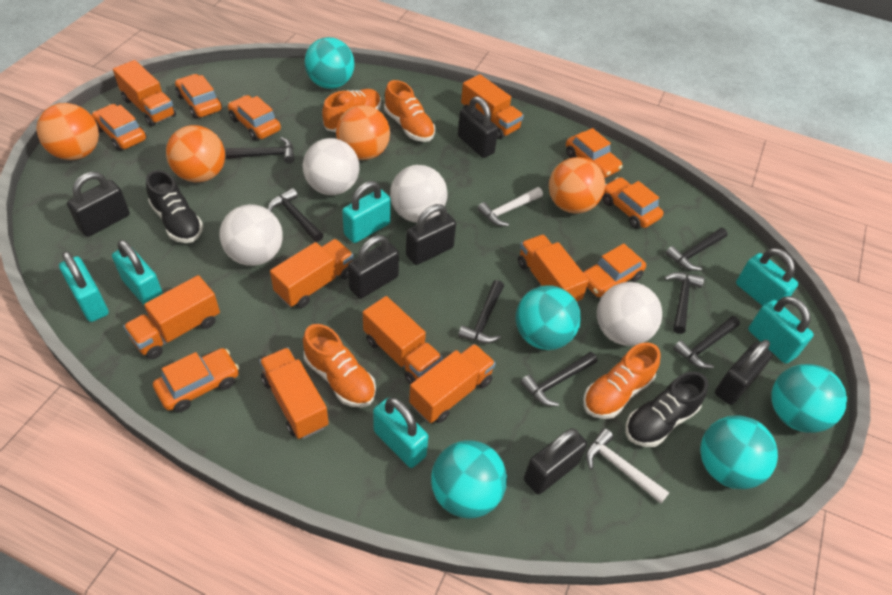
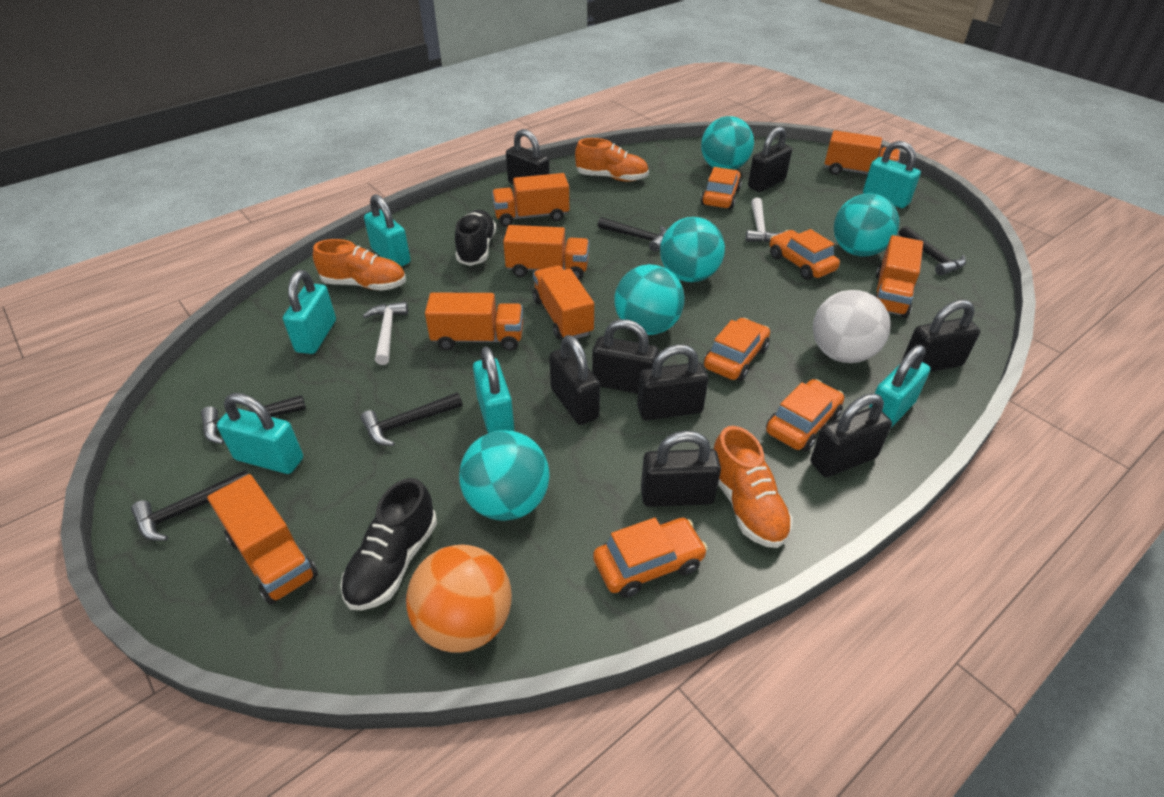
black hammer: [225,137,295,164] [268,188,323,242] [458,280,504,344] [520,352,597,406] [664,272,704,334] [665,228,727,271] [673,316,740,368] = 7 -> [131,470,248,541] [201,395,306,444] [361,392,462,446] [598,217,667,252] [899,226,966,275] = 5
black padlock: [67,172,130,237] [348,235,399,299] [406,204,456,265] [458,96,498,158] [524,428,587,495] [715,340,773,405] = 6 -> [506,129,550,184] [549,335,600,425] [592,319,659,394] [637,344,709,420] [641,431,721,507] [748,126,792,192] [811,393,892,477] [902,300,980,372] = 8
orange ball: [37,103,99,160] [166,125,225,183] [336,105,390,160] [549,157,605,214] = 4 -> [406,545,512,653] = 1
orange car: [92,104,147,151] [153,348,239,413] [175,74,222,118] [228,95,281,141] [566,128,623,178] [583,243,646,297] [603,177,663,229] = 7 -> [593,518,708,598] [701,167,742,210] [703,318,770,381] [766,379,844,452] [770,229,840,280] = 5
orange shoe: [303,324,376,407] [322,89,381,132] [384,80,435,142] [583,342,661,419] = 4 -> [313,239,406,291] [575,138,649,182] [714,426,793,548] = 3
orange truck: [113,60,176,126] [123,275,220,359] [259,347,329,439] [270,239,354,308] [363,296,442,384] [409,344,496,423] [461,74,524,139] [518,235,589,303] = 8 -> [207,474,318,605] [425,292,523,351] [492,173,569,227] [503,225,589,280] [533,265,594,339] [825,130,900,175] [874,235,923,318] = 7
white ball: [220,204,283,266] [303,138,359,195] [390,165,448,223] [597,282,662,346] = 4 -> [813,290,891,363] = 1

